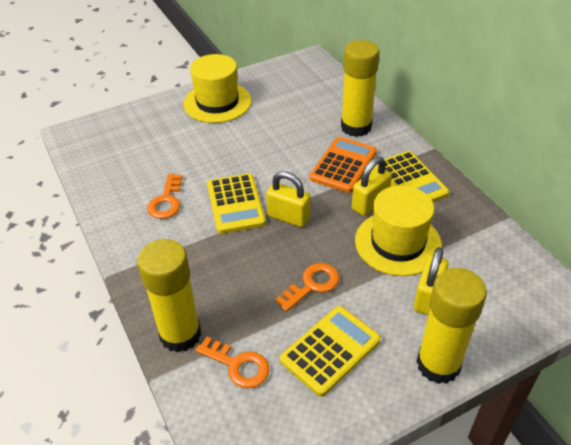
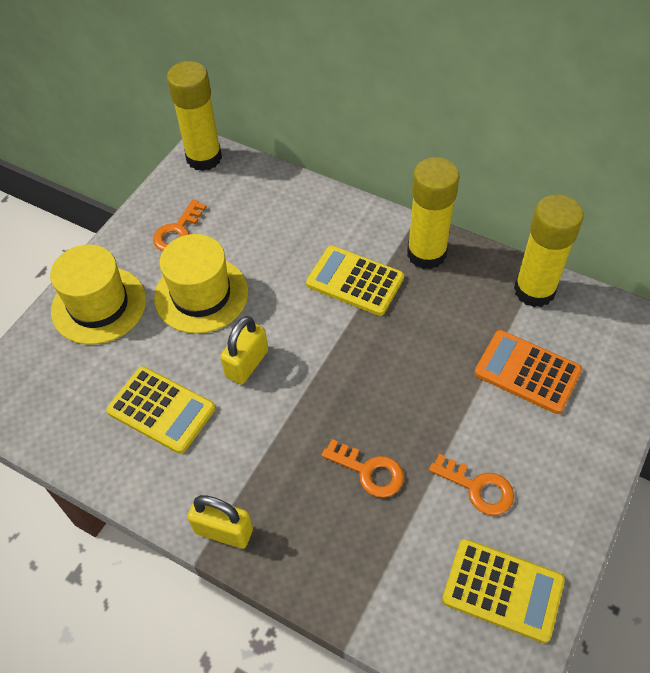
yellow padlock: [266,171,311,227] [352,157,392,216] [414,247,448,315] = 3 -> [187,495,253,549] [220,316,268,385] = 2

